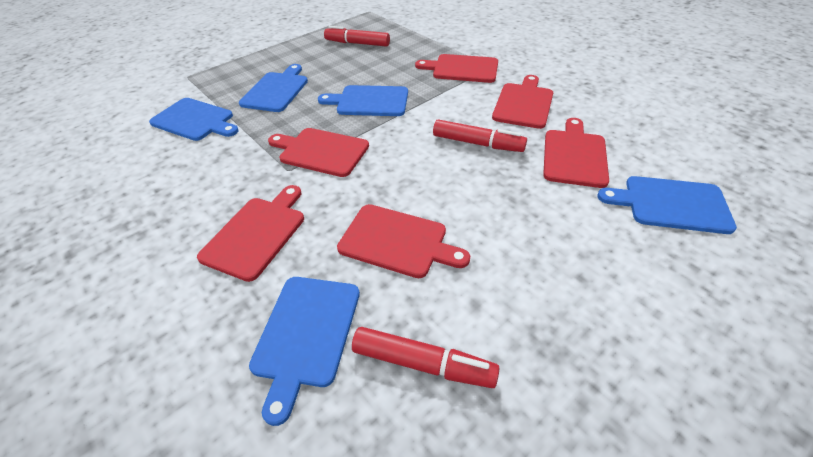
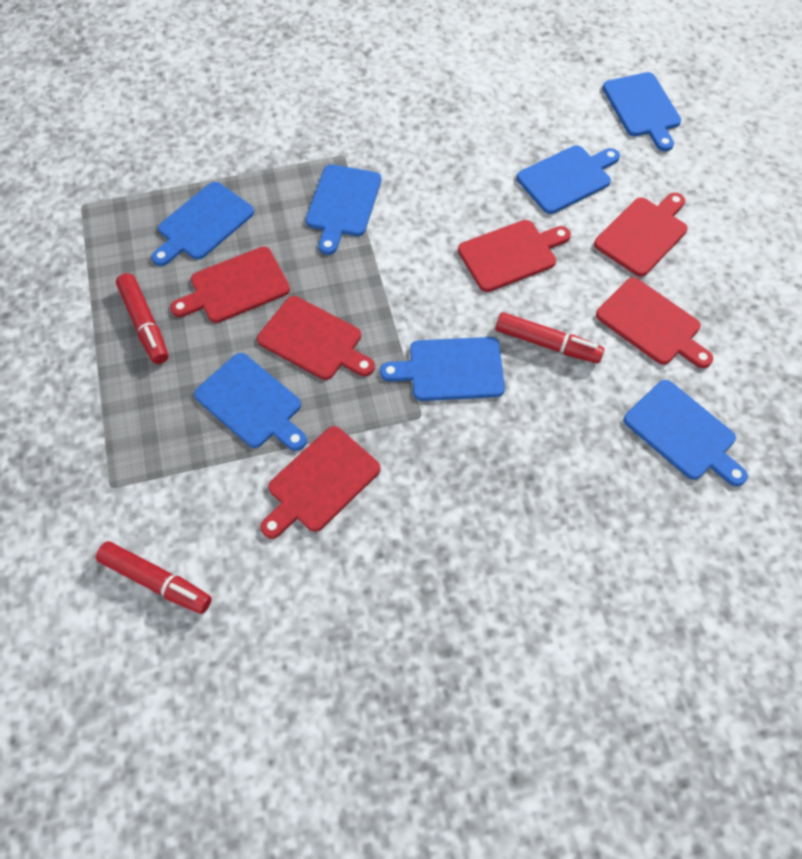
blue cutting board: [149,98,239,141] [239,64,308,112] [249,277,360,426] [318,85,408,116] [597,176,737,234] = 5 -> [151,182,254,266] [194,353,307,451] [306,164,381,255] [380,337,505,401] [517,145,620,214] [603,72,681,151] [624,380,748,487] = 7

